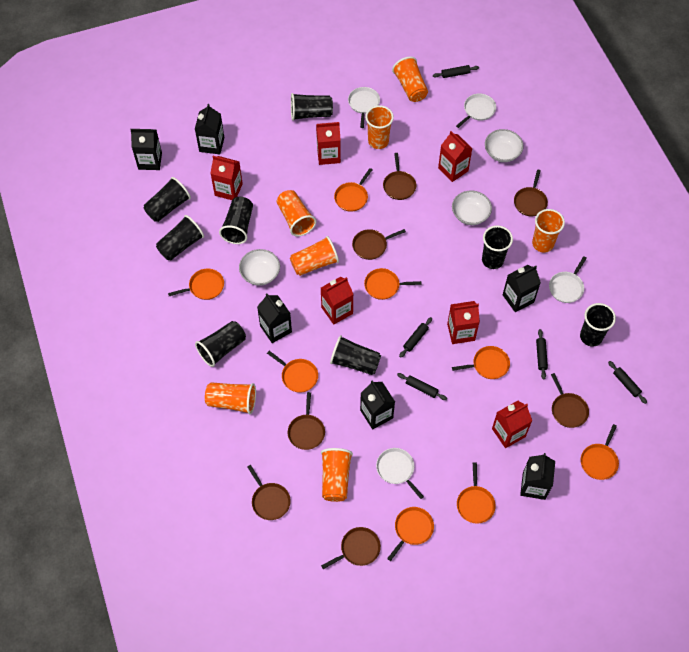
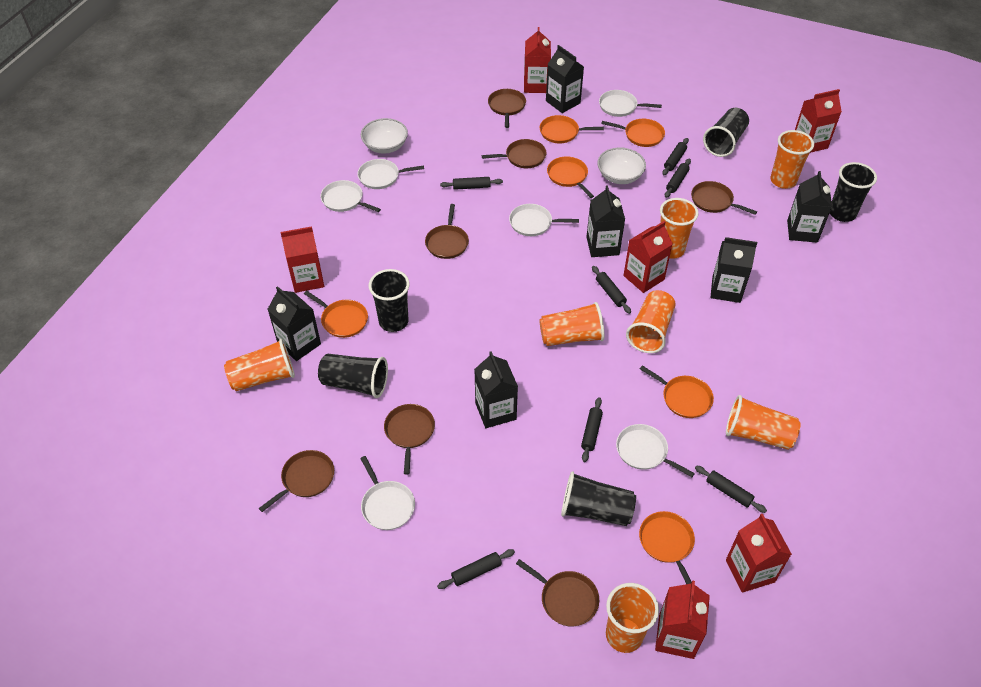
black cup: [144,177,191,222] [156,215,204,261] [195,321,246,367] [219,196,253,244] [291,93,333,121] [330,335,381,375] [482,225,513,269] [580,303,616,347] = 8 -> [318,354,388,398] [369,269,410,332] [561,471,636,526] [703,108,749,157] [830,162,877,222] = 5
black rolling pin: [397,373,447,400] [399,317,432,358] [433,65,479,78] [536,329,548,380] [608,361,647,404] = 5 -> [437,549,515,589] [440,177,503,190] [581,397,603,462] [592,266,631,314] [662,138,689,175] [665,159,691,198] [695,465,767,513] = 7
orange pan: [168,268,224,300] [267,351,318,393] [334,168,372,212] [364,268,422,300] [387,507,434,561] [452,346,510,379] [457,462,496,524] [581,424,619,480] = 8 -> [304,291,368,338] [540,115,604,143] [547,156,594,198] [601,119,665,147] [639,511,695,584] [640,365,714,418] = 6
white bowl: [239,249,280,286] [452,191,492,225] [485,129,524,162] = 3 -> [361,118,408,153] [597,147,646,184] = 2
white pan: [348,87,380,128] [376,448,424,499] [456,94,496,128] [549,256,587,303] = 4 -> [320,180,381,212] [357,159,424,189] [360,456,415,530] [509,204,579,236] [599,90,662,117] [616,424,695,477] = 6

